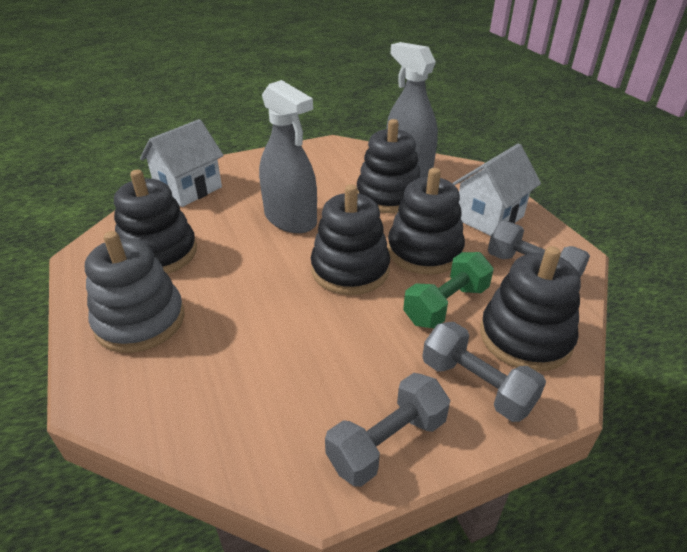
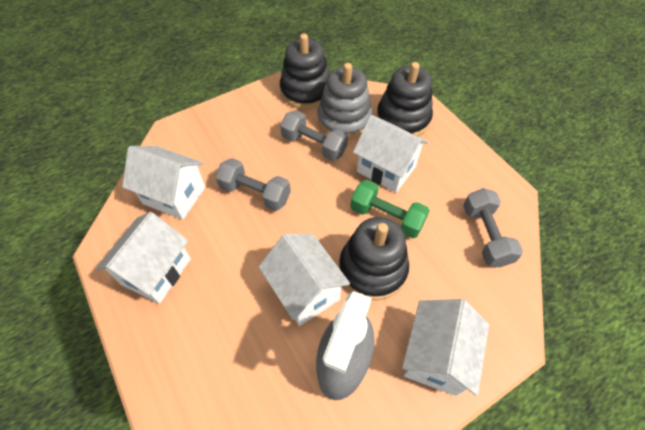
black stacking toy: [114,170,197,274] [311,184,390,295] [357,119,421,213] [388,168,465,275] [480,246,581,371] = 5 -> [280,34,329,109] [339,217,409,300] [376,62,433,136] = 3
grey spray bottle: [259,80,317,233] [386,42,438,178] = 2 -> [316,291,375,400] = 1
white house: [140,119,224,207] [452,144,541,236] = 2 -> [95,212,191,304] [122,146,206,220] [259,234,350,326] [353,115,428,193] [402,299,489,396] = 5

